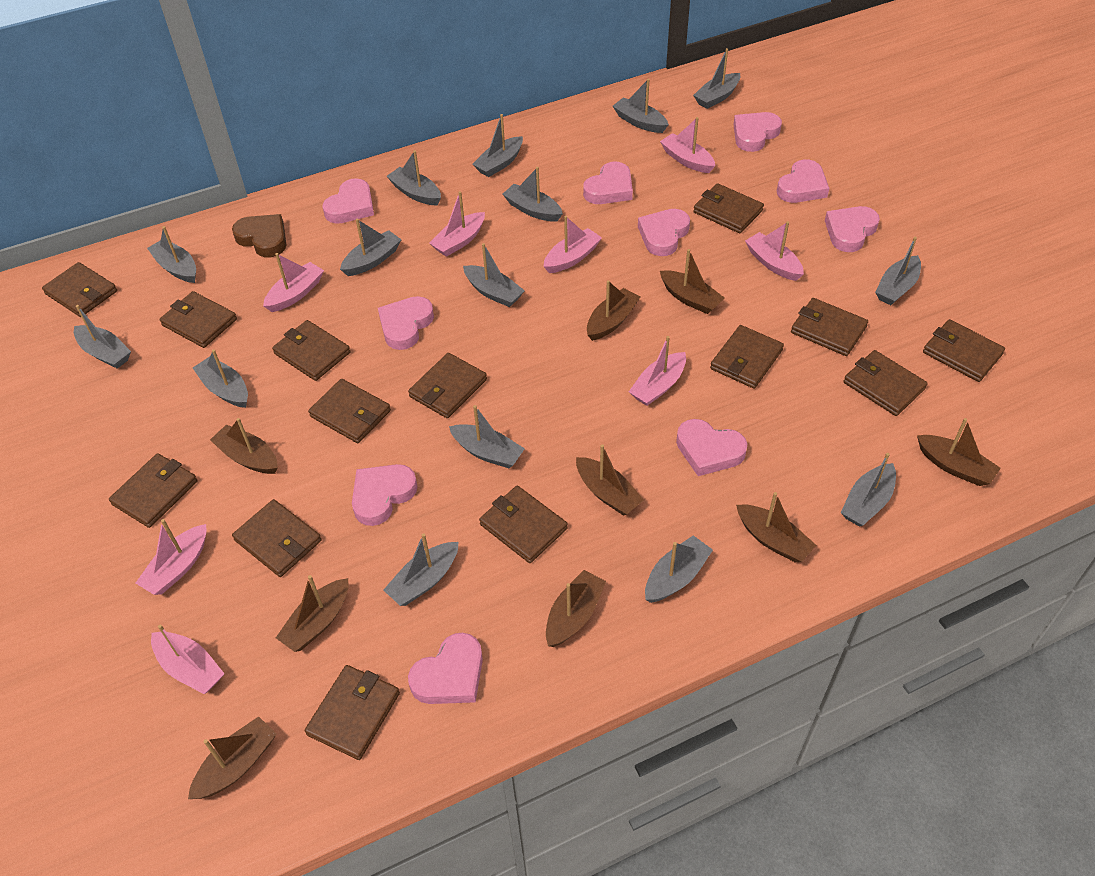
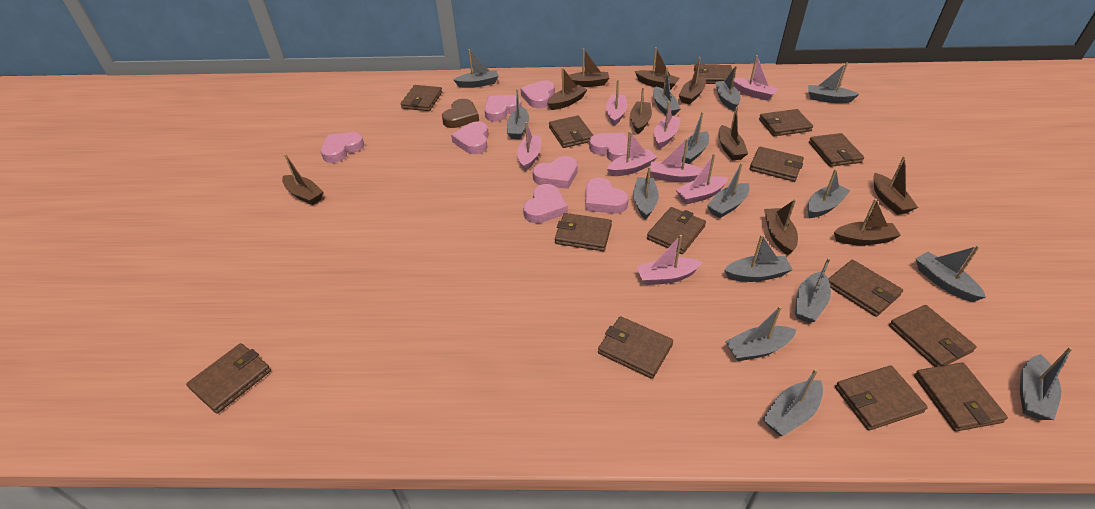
brown boat: [188,716,276,799] [210,418,278,474] [276,575,349,652] [546,570,606,647] [576,444,644,516] [587,280,640,341] [660,249,725,314] [736,492,816,562] [917,418,1001,486] = 9 -> [282,154,323,205] [547,68,587,110] [569,48,609,87] [630,87,652,134] [635,47,680,90] [679,57,706,104] [718,107,748,161] [764,200,798,255] [834,199,901,245] [873,156,918,215] = 10
pink heart: [323,178,374,224] [352,464,418,526] [378,296,434,350] [408,632,483,704] [583,161,633,204] [638,209,690,256] [676,419,747,476] [733,112,782,152] [777,159,829,203] [825,206,880,252] = 10 -> [321,132,364,163] [451,122,489,154] [484,95,522,122] [520,80,555,108] [523,184,568,223] [533,156,578,189] [586,177,629,214] [589,133,630,161] = 8

